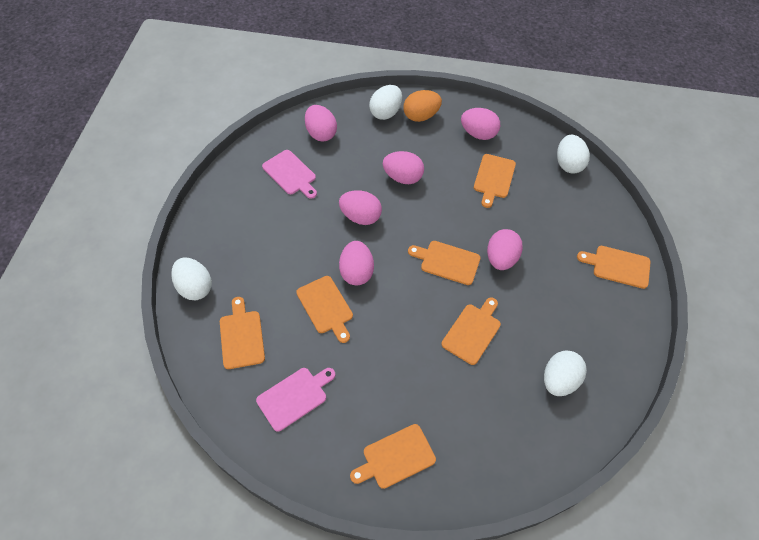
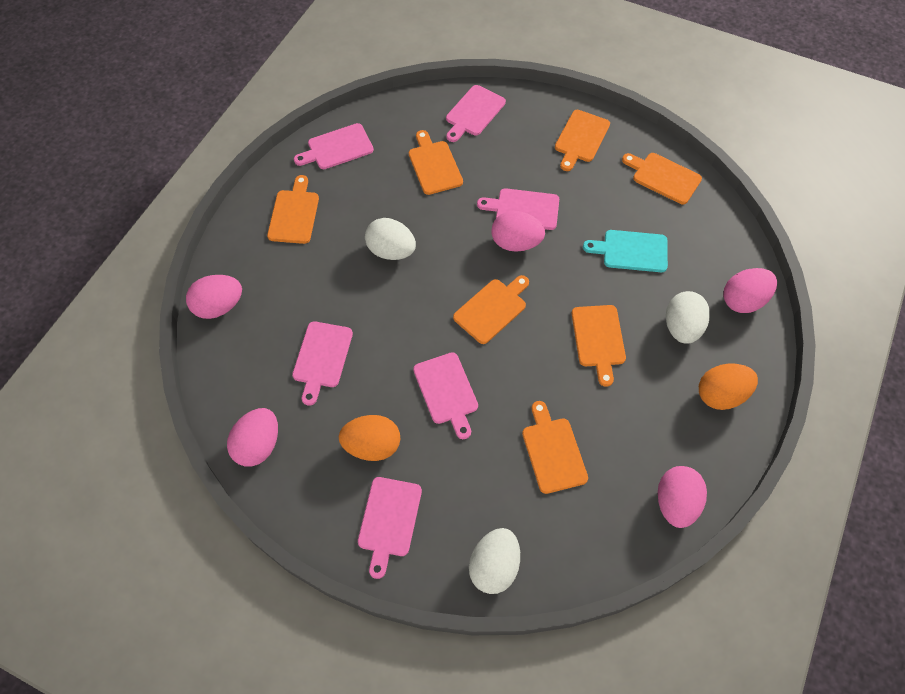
orange egg: [403,90,442,122] = 1 -> [339,415,400,461] [699,364,758,410] = 2
pink cutting board: [256,368,335,432] [262,150,317,199] = 2 -> [292,321,353,406] [294,123,374,169] [358,477,422,579] [413,352,478,439] [446,85,506,142] [477,188,559,230] = 6
pink egg: [305,105,337,141] [339,190,382,225] [339,241,374,285] [383,151,424,184] [461,108,500,140] [487,229,523,270] = 6 -> [186,275,242,319] [227,408,278,466] [492,211,545,252] [658,466,707,528] [723,268,777,313] = 5
turquoise cutting board: none = 0 -> [583,230,668,272] = 1
white egg: [171,257,212,300] [369,85,402,120] [544,351,587,396] [557,135,590,174] = 4 -> [365,218,416,260] [469,528,520,594] [666,291,710,344] = 3

